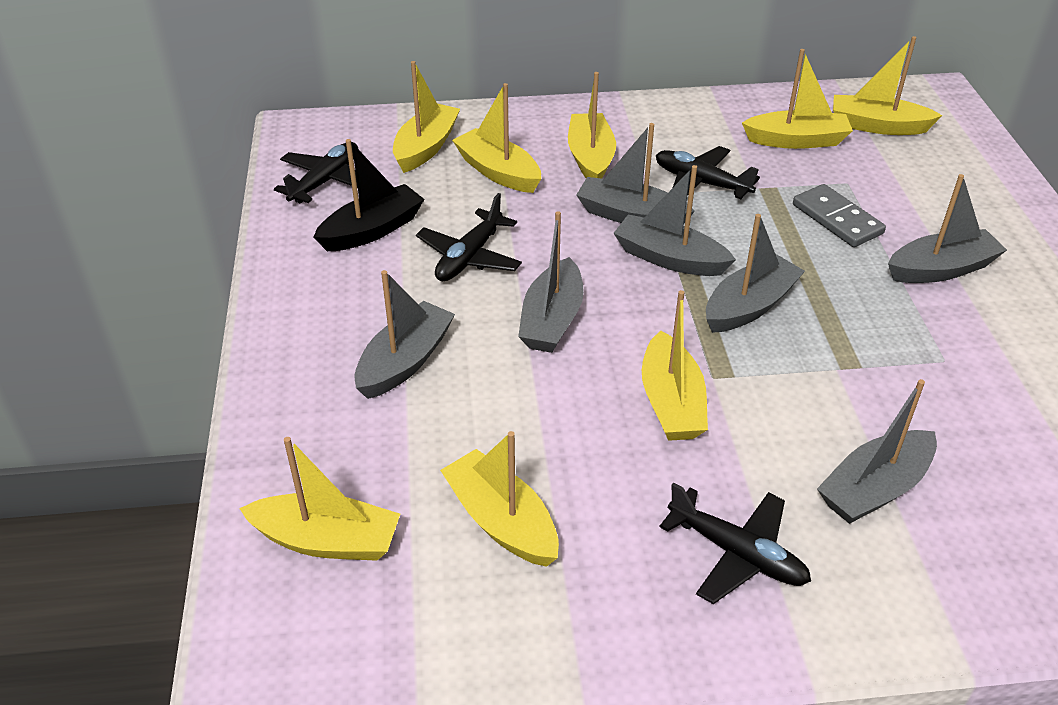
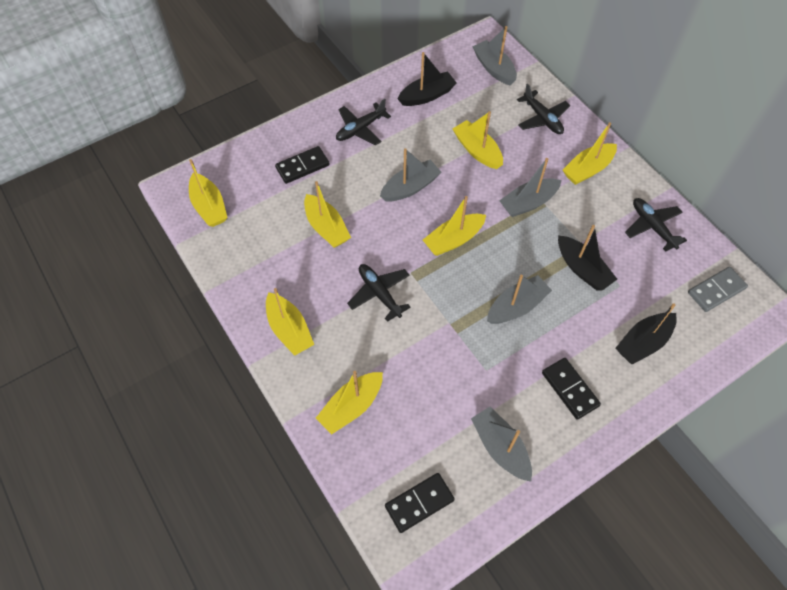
black boat: [313,139,425,251] = 1 -> [398,52,456,106] [558,225,617,291] [616,303,677,364] = 3
black domino: none = 0 -> [275,146,330,184] [385,473,455,533] [542,358,601,420] = 3
grey boat: [355,270,455,399] [518,211,584,353] [576,123,695,224] [613,165,736,276] [706,214,805,333] [817,379,937,524] [888,174,1007,283] = 7 -> [380,148,442,201] [471,407,532,482] [472,26,517,85] [487,275,552,324] [499,158,561,217] = 5
yellow boat: [239,437,400,561] [393,61,460,173] [440,431,559,567] [452,83,541,193] [568,72,616,179] [642,290,708,441] [742,49,853,149] [833,36,943,135] = 8 -> [189,159,228,227] [266,288,314,356] [304,181,351,248] [316,371,383,435] [423,196,486,256] [453,111,503,169] [563,122,617,185] = 7

